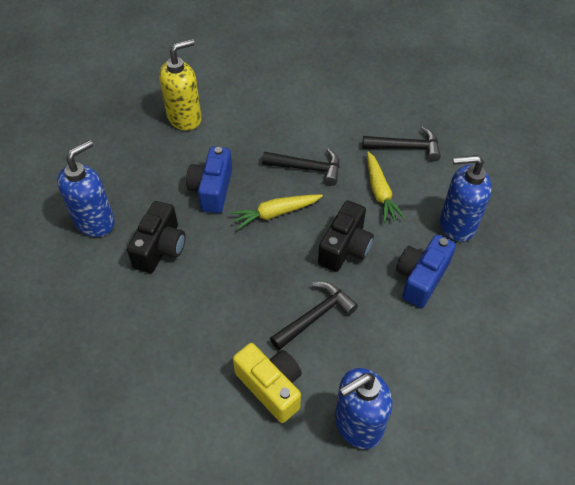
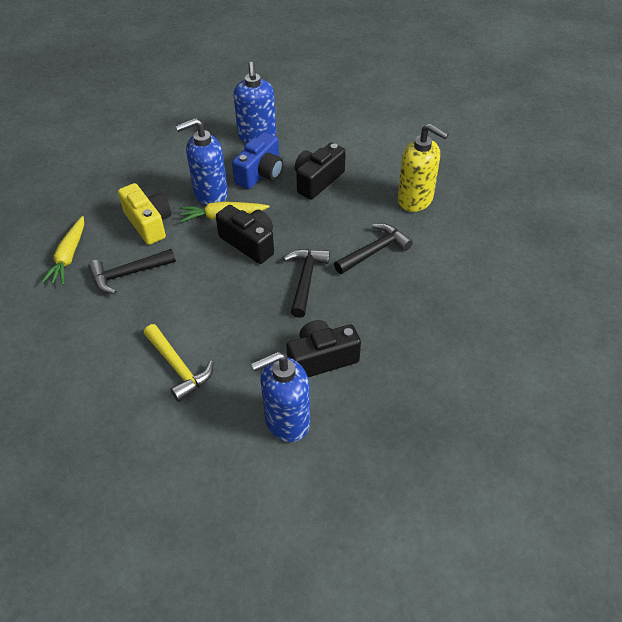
black camera: [127,201,185,273] [318,201,374,272] = 2 -> [216,205,274,264] [286,320,361,377] [295,143,346,200] = 3
blue camera: [186,147,232,213] [396,235,456,308] = 2 -> [232,132,283,189] = 1
yellow hammer: none = 0 -> [144,324,214,402] = 1

